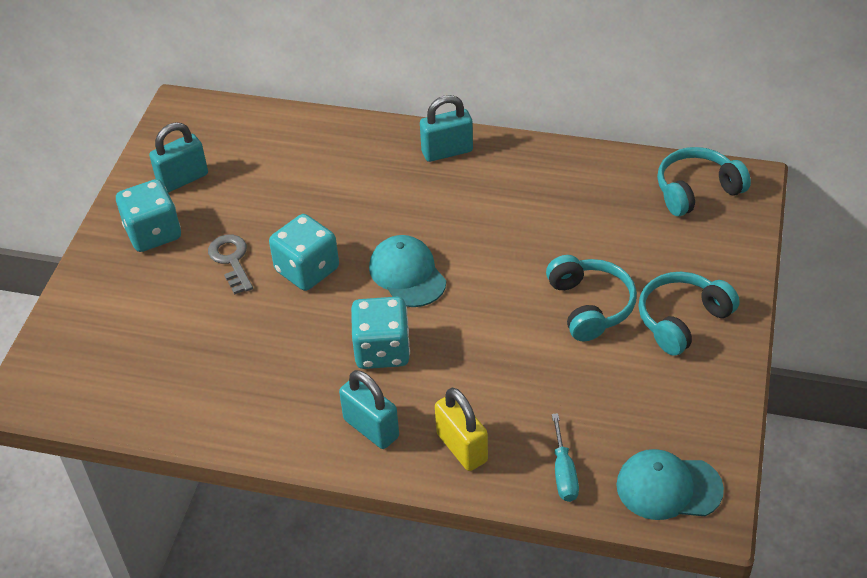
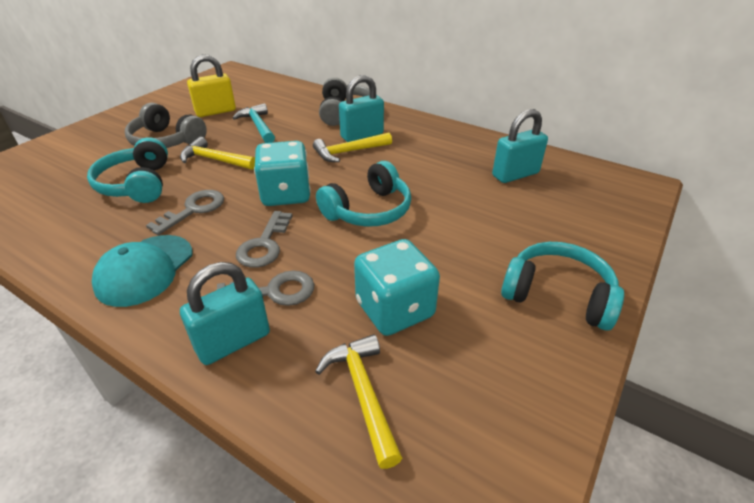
grey headphones: none = 0 -> [125,103,207,148] [319,77,369,126] = 2
grey key: [208,234,253,295] = 1 -> [146,190,224,235] [217,271,315,306] [236,211,292,268] = 3
turquoise cap: [369,235,446,307] [616,449,724,520] = 2 -> [92,235,193,307] = 1
turquoise dice: [116,179,181,252] [269,214,339,291] [351,297,410,369] = 3 -> [254,141,311,206] [354,239,440,336] = 2
turquoise hammer: none = 0 -> [233,103,275,143] = 1
turquoise screwdriver: [552,413,579,502] = 1 -> none = 0
yellow hammer: none = 0 -> [180,137,255,170] [313,133,392,162] [315,334,402,469] = 3

